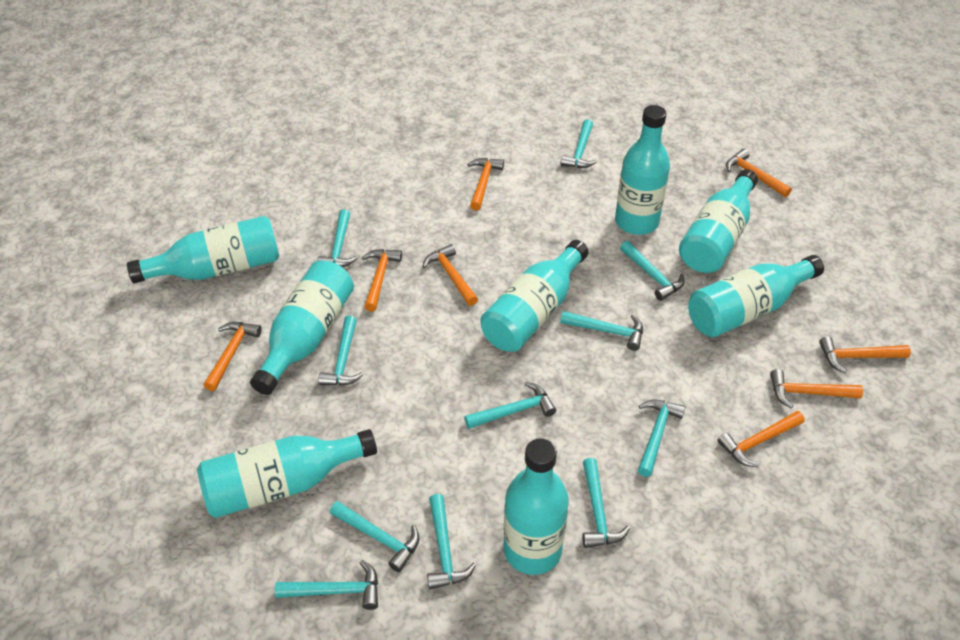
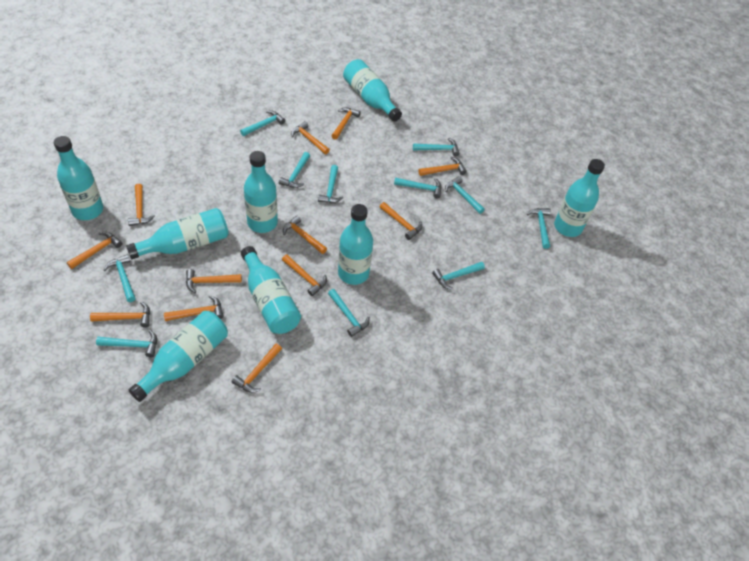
orange hammer: [203,322,262,391] [362,249,402,312] [422,244,478,306] [468,158,504,210] [717,411,805,467] [726,149,792,197] [770,369,863,408] [819,337,911,373] = 8 -> [67,232,123,269] [90,302,150,328] [128,184,155,226] [164,295,224,321] [186,269,242,293] [232,344,282,393] [282,254,327,296] [283,216,327,254] [291,121,330,154] [332,107,361,140] [380,202,422,240] [419,157,467,176] = 12

